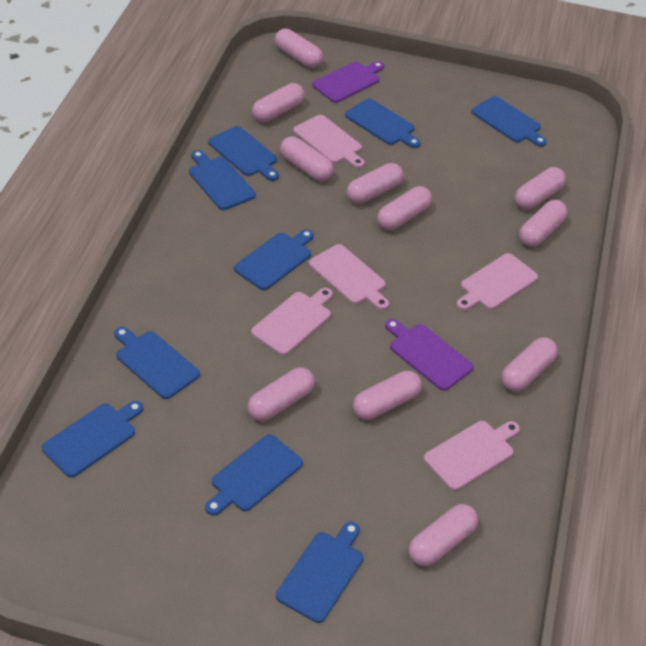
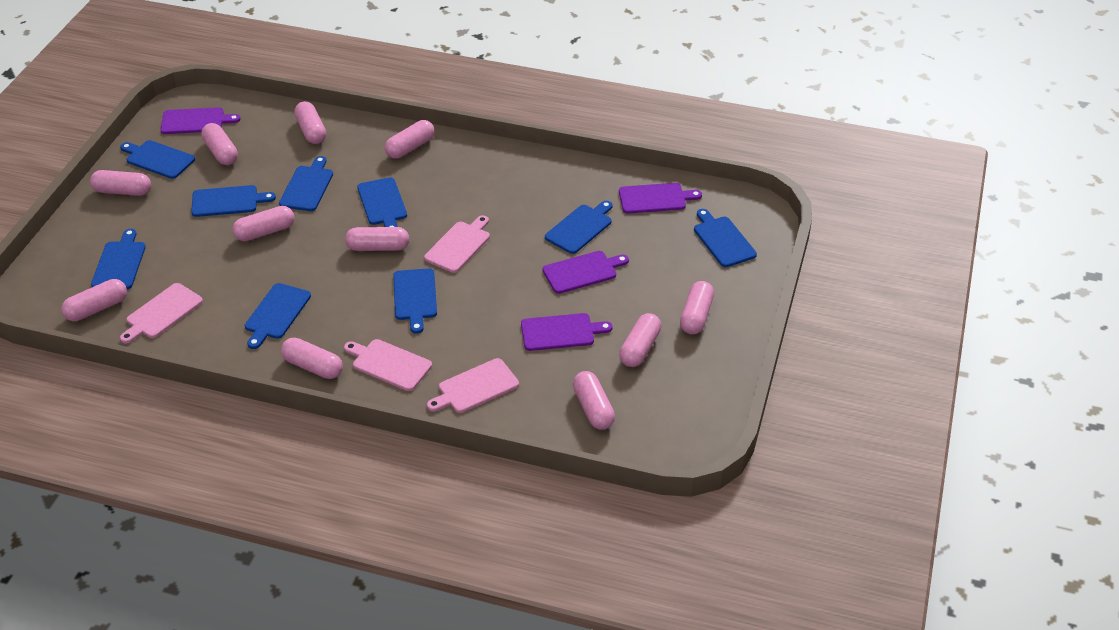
pink cutting board: [251,288,333,356] [293,115,365,168] [309,244,389,310] [423,421,520,491] [456,253,538,311] = 5 -> [120,283,203,343] [344,339,432,391] [424,215,490,273] [427,358,519,413] = 4
purple cutting board: [312,61,384,103] [385,319,473,391] = 2 -> [160,107,241,134] [521,313,612,351] [542,251,629,294] [619,183,702,214] = 4

